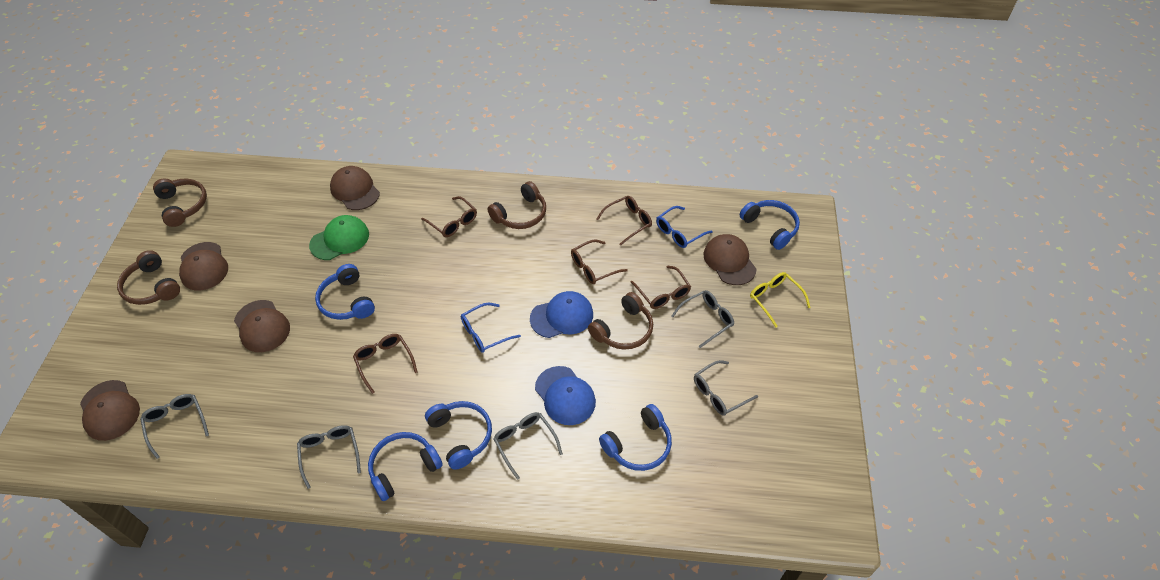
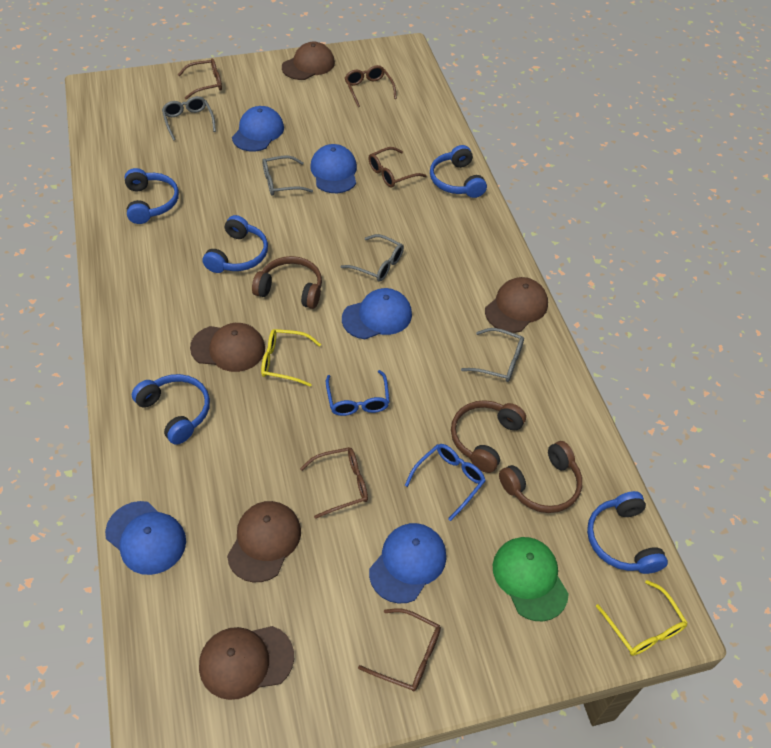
blue cap: [530,291,593,338] [535,366,596,425] = 2 -> [105,501,186,575] [232,106,284,151] [310,144,357,193] [342,288,412,339] [369,523,446,604] = 5
brown headphones: [117,250,180,305] [153,178,207,227] [487,181,546,229] [588,292,653,350] = 4 -> [252,256,322,309] [451,400,526,473] [499,441,582,513] = 3
grey glasses: [140,394,209,459] [297,425,361,489] [494,412,563,480] [672,290,734,348] [694,360,758,416] = 5 -> [162,96,216,141] [262,156,313,196] [340,234,404,282] [461,328,524,382] = 4
yellow glasses: [750,272,811,328] = 1 -> [261,329,321,387] [596,580,687,656] = 2

